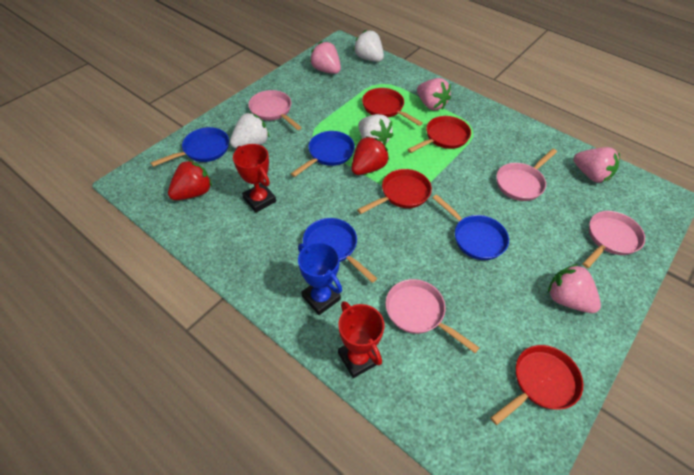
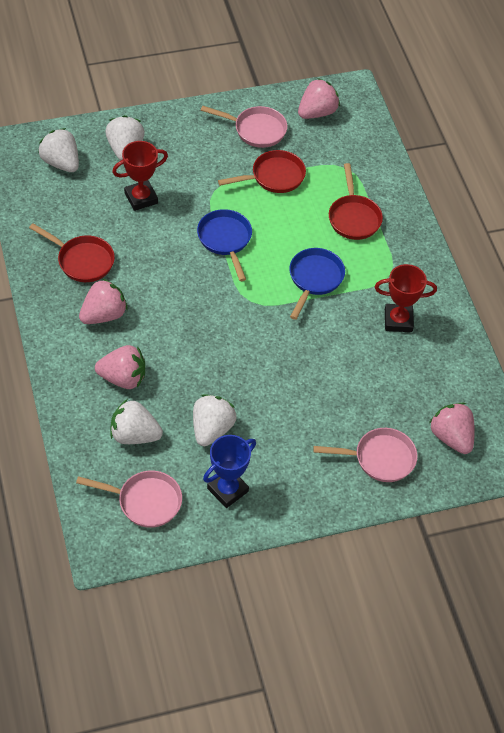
blue pan: [151,127,229,167] [291,131,355,177] [303,218,377,283] [433,194,509,260] = 4 -> [197,209,252,281] [289,248,345,320] = 2
pink pan: [249,90,302,130] [385,279,480,353] [496,149,557,201] [582,211,645,268] = 4 -> [76,470,182,528] [201,106,287,148] [313,428,418,482] = 3
red pan: [357,169,432,214] [362,88,423,126] [407,116,471,153] [490,345,583,425] = 4 -> [29,223,115,282] [218,150,306,193] [329,163,383,240] = 3
red strawberry: [168,160,212,200] [351,136,389,175] = 2 -> none = 0
white strawberry: [230,113,269,148] [353,30,384,62] [358,114,393,145] = 3 -> [38,128,79,172] [105,115,145,160] [110,399,163,444] [193,394,236,446] = 4

